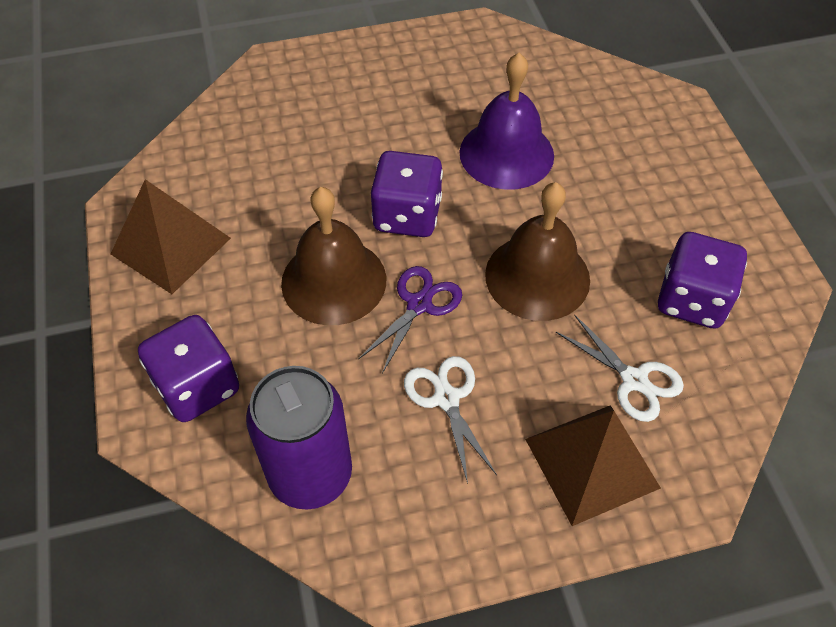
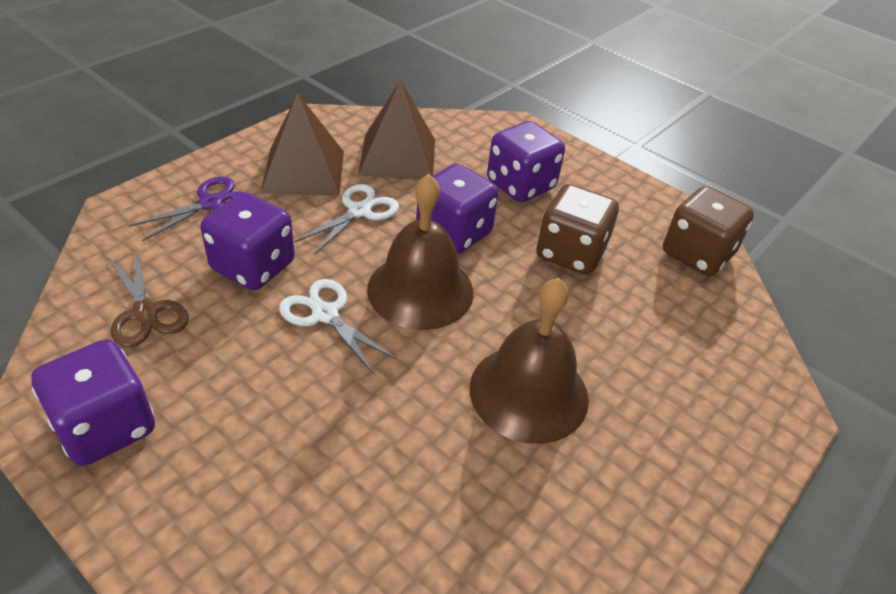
brown dice: none = 0 -> [536,184,619,275] [663,186,754,276] = 2
brown scissors: none = 0 -> [109,251,189,347] = 1
purple bell: [459,53,554,190] = 1 -> none = 0
purple can: [246,366,352,510] = 1 -> none = 0
purple dice: [138,315,239,422] [371,151,443,237] [658,232,747,328] = 3 -> [31,339,155,466] [200,192,295,290] [416,164,499,254] [487,121,565,202] = 4

